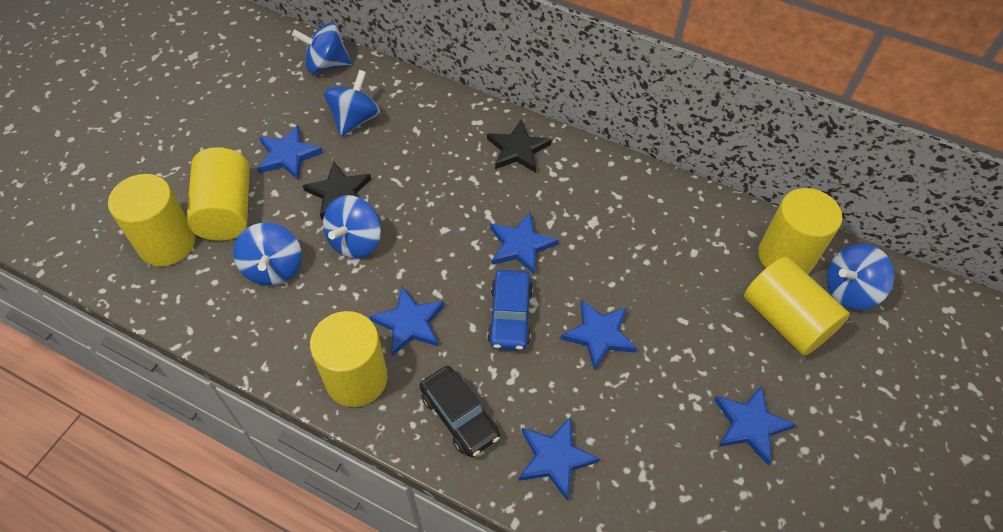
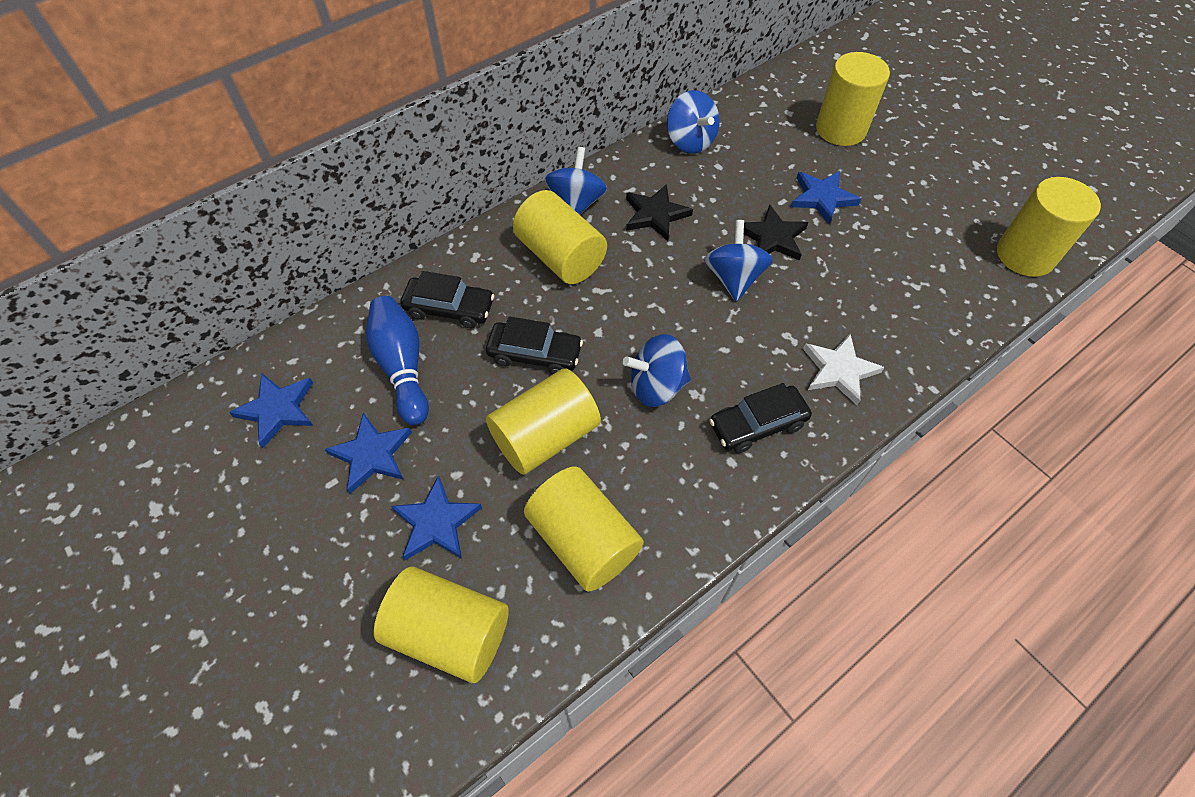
black car: [420,366,500,457] = 1 -> [400,271,495,328] [486,316,583,374] [709,383,812,453] = 3
blue bowling pin: none = 0 -> [366,296,429,425] = 1
blue car: [487,270,533,351] = 1 -> none = 0
blue spinning top: [233,223,302,286] [292,23,352,74] [323,195,381,258] [324,70,380,136] [827,244,894,310] = 5 -> [545,147,607,215] [623,334,691,407] [667,90,720,154] [704,220,773,302] = 4
blue star: [257,125,323,180] [370,286,444,356] [490,212,558,275] [518,417,600,500] [560,300,637,371] [714,385,796,465] = 6 -> [229,373,313,448] [324,413,412,494] [391,475,482,560] [791,171,861,225] = 4
white star: none = 0 -> [803,334,885,406] = 1
yellow cylinder: [108,174,195,266] [186,147,250,241] [310,311,388,407] [744,256,850,356] [758,188,842,274] = 5 -> [374,567,509,683] [486,369,601,475] [513,190,607,284] [524,466,644,592] [816,52,890,146] [997,177,1101,277] = 6

